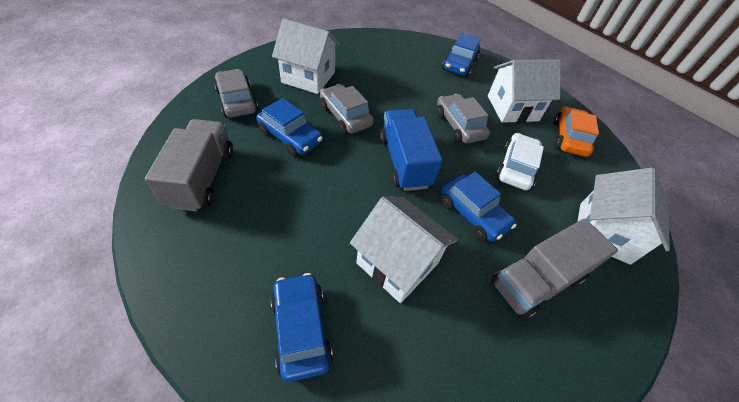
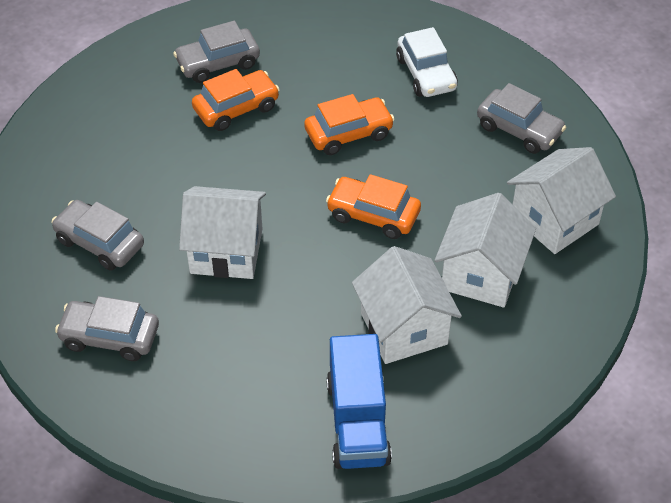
blue car: [256,98,323,157] [270,273,333,382] [440,172,517,242] [442,33,481,77] = 4 -> none = 0
grey car: [214,69,258,118] [320,84,374,134] [436,94,490,144] = 3 -> [51,200,144,271] [55,296,159,361] [173,21,260,83] [477,83,566,154] = 4
grey truck: [145,119,233,211] [491,219,618,320] = 2 -> none = 0
orange car: [554,106,599,157] = 1 -> [192,69,280,131] [304,94,395,155] [326,174,421,239] = 3

